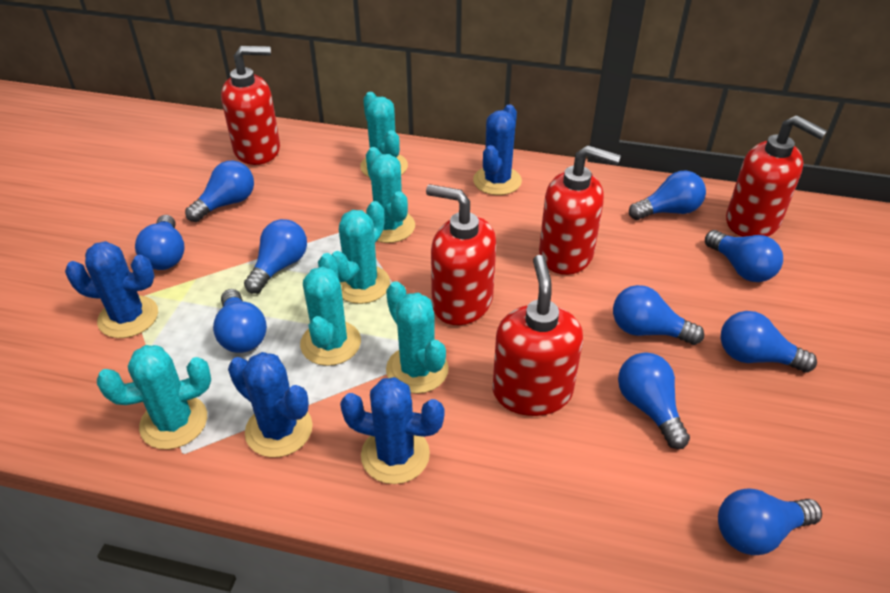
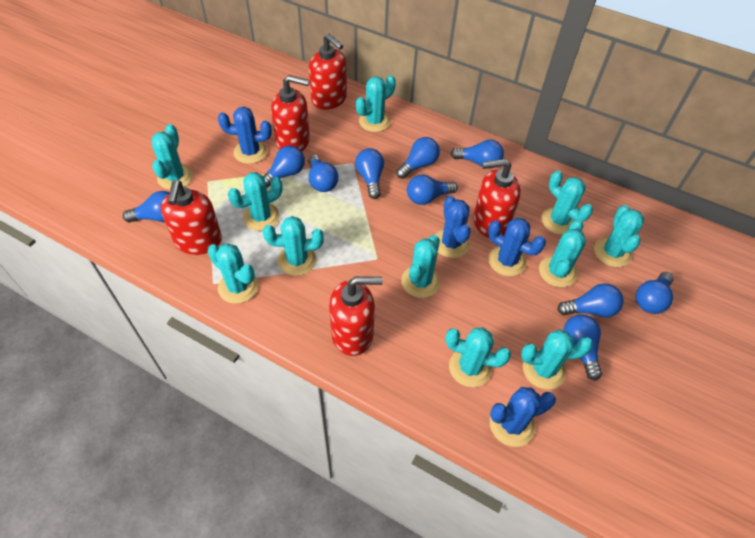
turquoise cactus: [97,345,211,449] [300,253,361,366] [332,201,390,304] [360,92,408,178] [366,147,415,243] [386,281,449,394] = 6 -> [152,124,193,190] [207,243,258,304] [228,172,283,231] [263,216,324,276] [356,75,396,132] [401,235,440,298] [445,327,511,387] [521,329,593,390] [539,219,586,287] [541,171,593,235] [594,205,644,267] = 11

